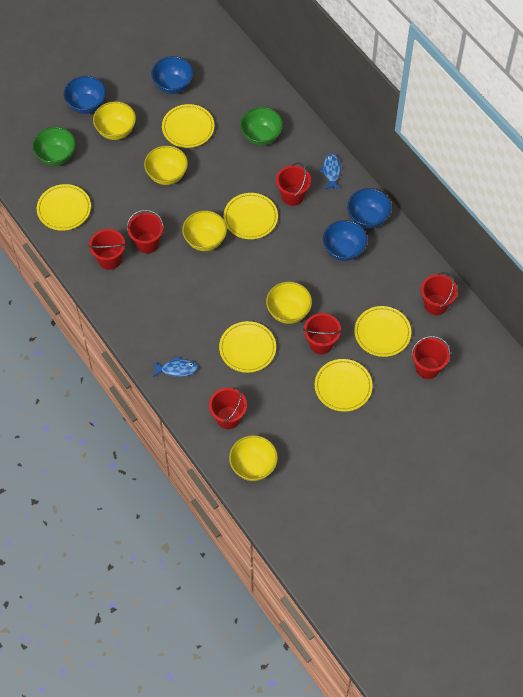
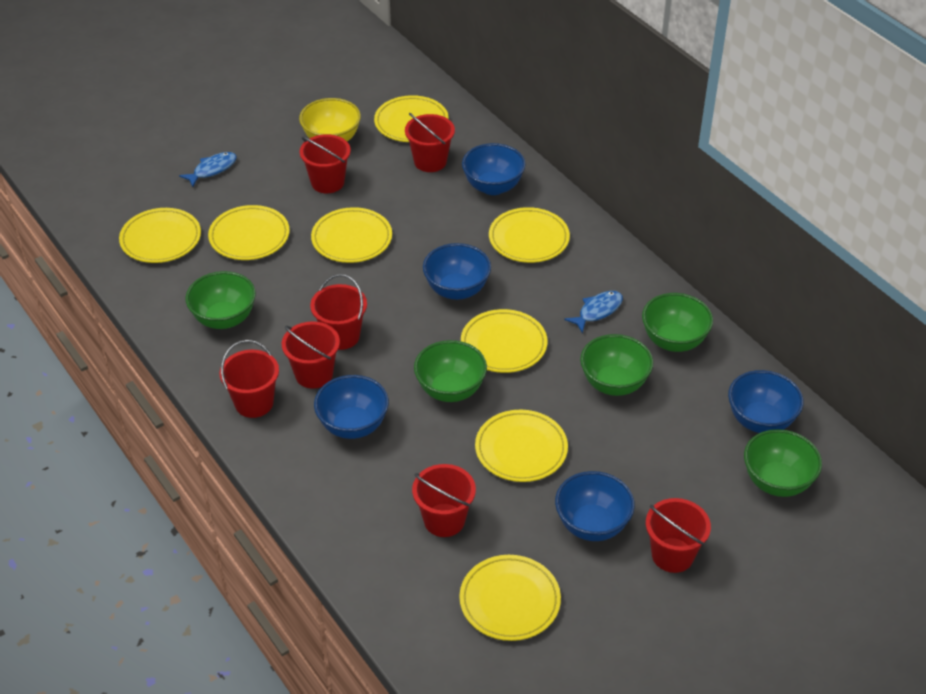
blue bowl: [63,76,106,114] [151,56,193,94] [323,220,368,261] [347,188,392,229] = 4 -> [314,375,389,439] [423,243,491,300] [462,143,526,195] [555,471,635,541] [728,370,804,433] = 5
green bowl: [32,127,76,166] [240,107,283,146] = 2 -> [185,271,256,329] [414,340,487,402] [580,334,653,396] [642,293,713,352] [744,429,822,497] = 5
yellow bowl: [93,101,136,140] [144,146,188,185] [182,211,227,251] [229,435,278,481] [266,282,312,324] = 5 -> [299,98,361,141] = 1
yellow plate: [37,184,91,231] [162,104,214,148] [219,321,276,373] [224,193,278,239] [315,359,373,412] [354,306,411,357] = 6 -> [119,208,201,263] [208,205,290,260] [311,207,392,263] [374,95,449,142] [459,555,561,641] [461,309,548,373] [475,410,568,482] [489,207,570,263] = 8

